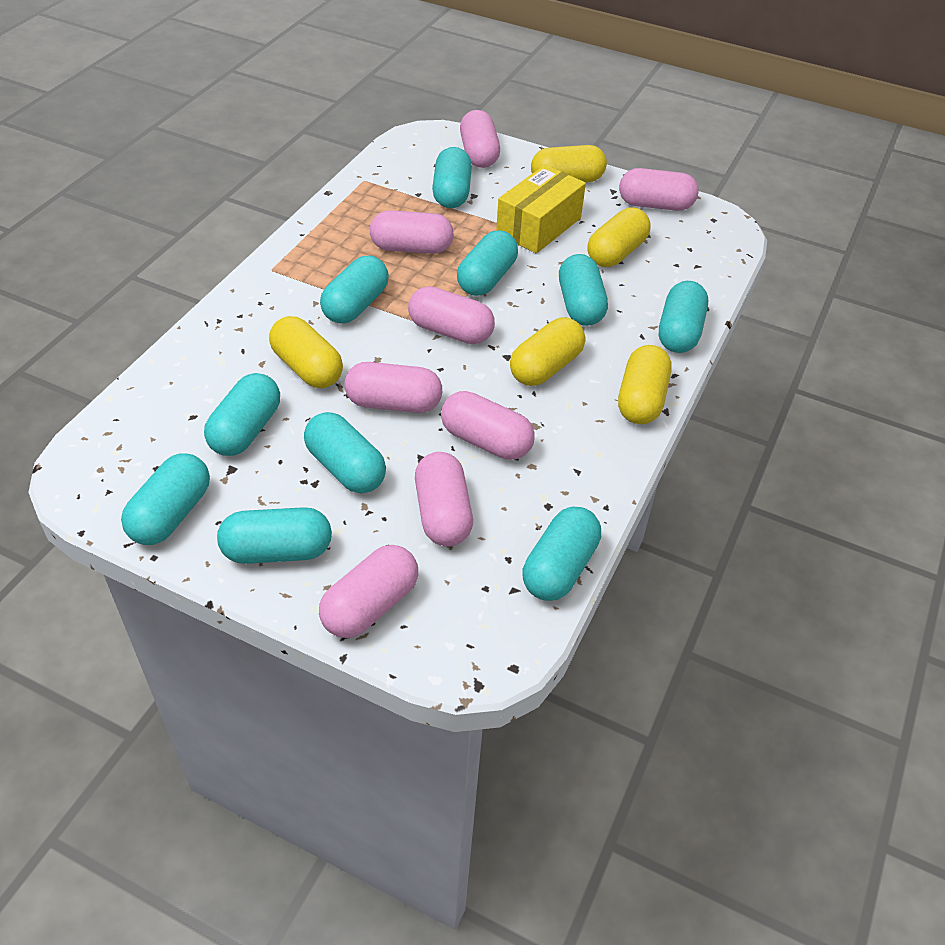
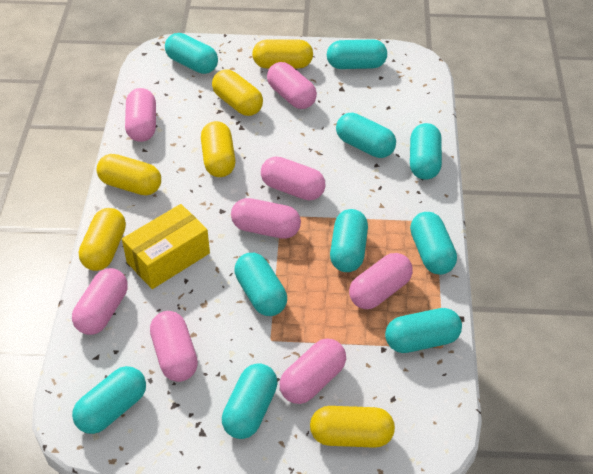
yellow capsule: [269,316,343,388] [510,318,585,386] [531,145,607,183] [587,207,651,267] [618,345,672,424] = 5 -> [79,208,126,271] [97,154,161,195] [201,121,235,177] [212,69,263,116] [252,39,313,68] [310,406,395,448] = 6

